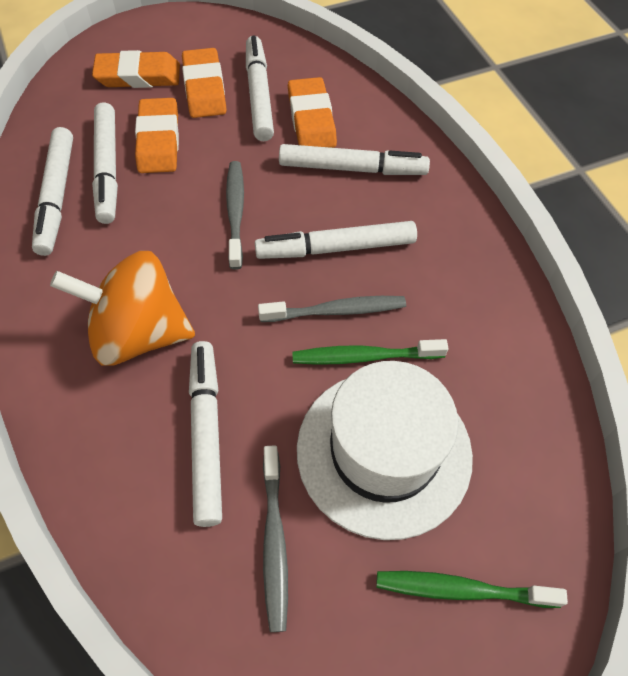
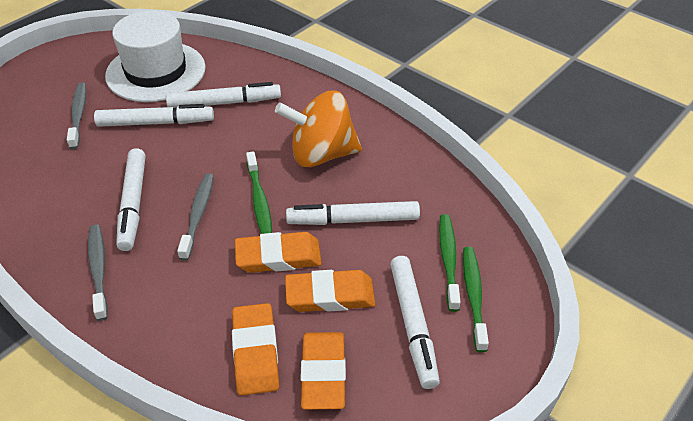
green toothbrush: [292,339,448,365] [376,571,568,608] = 2 -> [246,151,272,234] [439,214,460,312] [463,247,489,352] = 3
white marker: [32,127,73,256] [92,102,118,224] [189,341,222,527] [246,35,274,141] [255,221,417,259] [279,144,430,175] = 6 -> [94,104,214,127] [116,148,146,251] [166,82,281,108] [286,201,420,225] [390,256,440,389] = 5

